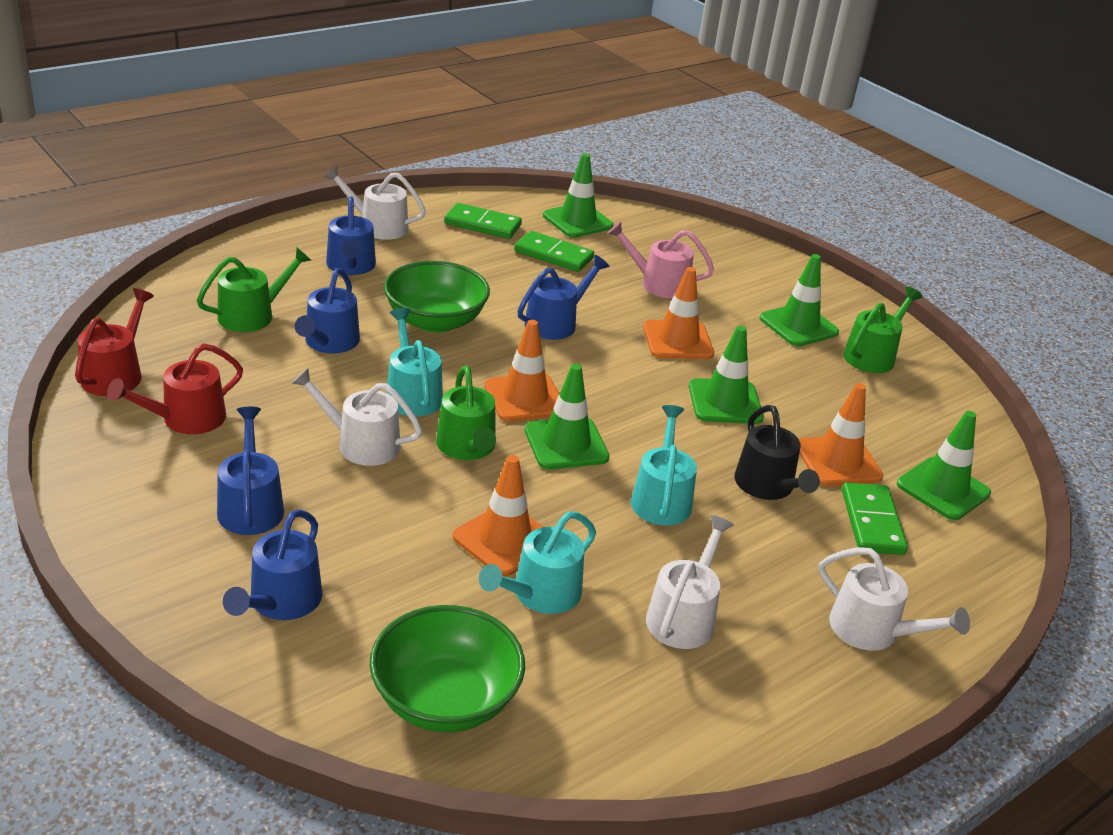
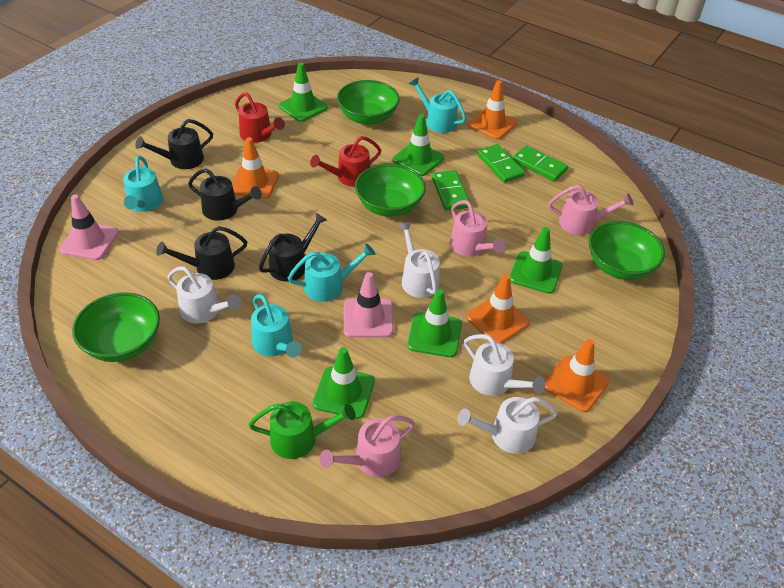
black watering can: [734,405,820,500] = 1 -> [135,119,213,169] [156,226,247,280] [188,168,262,221] [259,213,327,281] = 4
blue watering can: [217,407,284,535] [223,509,323,620] [295,268,360,354] [326,196,376,275] [517,255,610,340] = 5 -> none = 0
green bowl: [369,605,525,732] [384,261,490,333] = 2 -> [72,292,160,362] [337,80,400,125] [355,164,426,217] [589,221,665,280] = 4
green watering can: [196,248,311,332] [436,366,496,460] [843,287,923,373] = 3 -> [249,401,356,459] = 1
pink traffic cone: none = 0 -> [59,194,119,260] [344,272,393,338] = 2
pink watering can: [607,221,714,298] = 1 -> [320,415,415,477] [450,200,505,257] [548,185,634,235] = 3
turquoise watering can: [386,308,443,416] [479,512,596,614] [631,405,697,526] = 3 -> [123,156,163,212] [251,294,301,358] [288,244,375,302] [409,77,466,133] = 4

